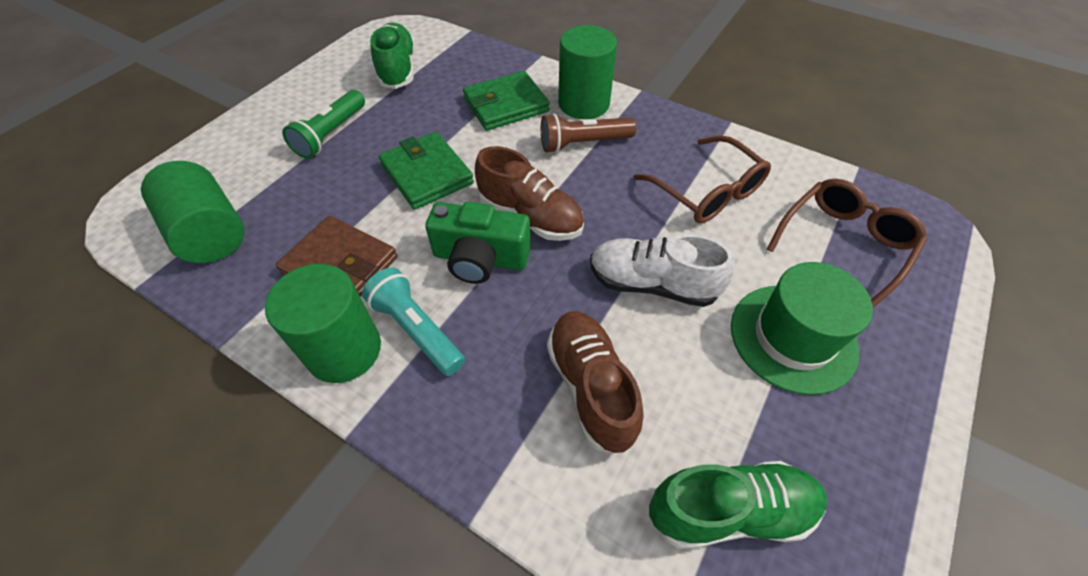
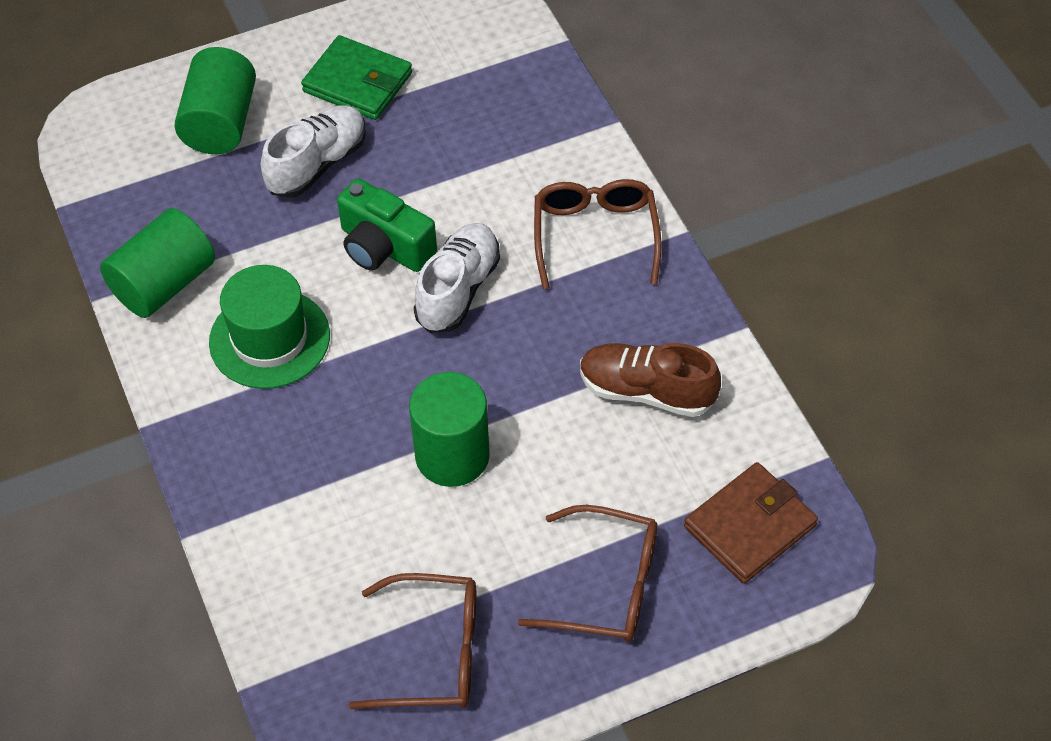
brown flashlight: [541,113,636,153] = 1 -> none = 0
brown glasses: [633,135,771,223] [767,179,927,308] = 2 -> [349,573,476,709] [518,505,658,642] [534,179,661,289] = 3
brown shoe: [475,146,584,241] [547,311,644,453] = 2 -> [580,343,721,417] = 1
green flashlight: [282,90,365,158] = 1 -> none = 0
green shoe: [370,23,415,89] [649,461,827,549] = 2 -> none = 0
green wallet: [378,132,474,210] [463,71,550,131] = 2 -> [301,35,412,120] = 1
turquoise flashlight: [362,268,465,376] = 1 -> none = 0
white shoe: [590,234,735,307] = 1 -> [261,105,366,198] [414,223,500,333] = 2

